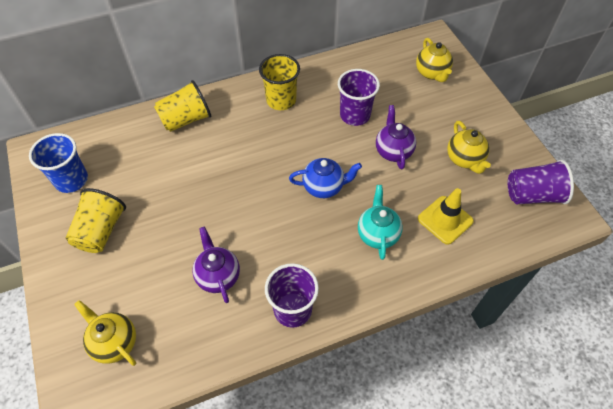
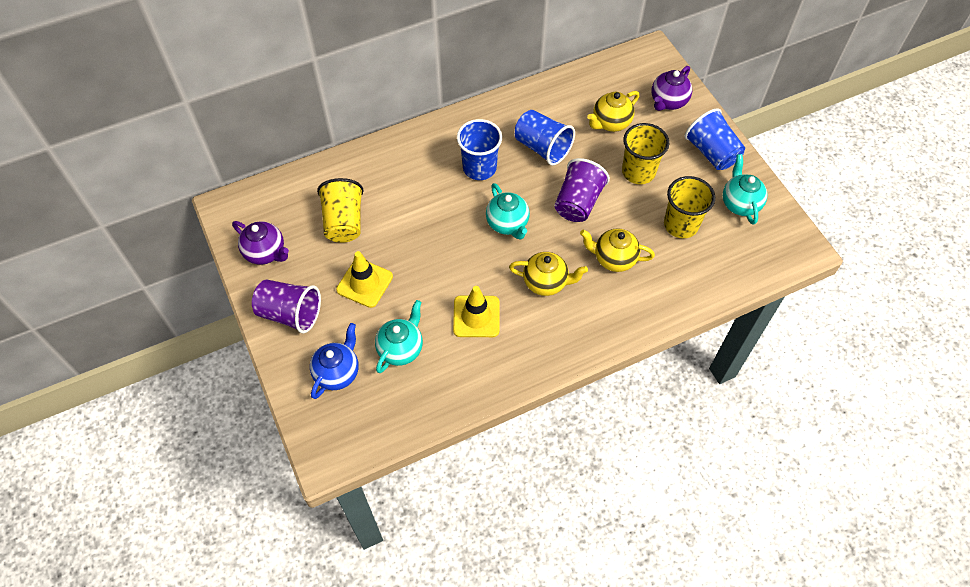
blue cup: [29,133,88,193] = 1 -> [457,119,502,180] [515,110,575,166] [684,108,745,170] = 3
purple cup: [265,263,319,328] [338,69,380,126] [508,160,574,204] = 3 -> [252,279,321,333] [554,158,610,222] = 2
turquoise teapot: [358,185,403,260] = 1 -> [375,300,423,373] [486,183,530,240] [723,154,767,225] = 3
yellow traffic cone: [418,188,474,245] = 1 -> [336,251,393,308] [453,286,499,337] = 2

